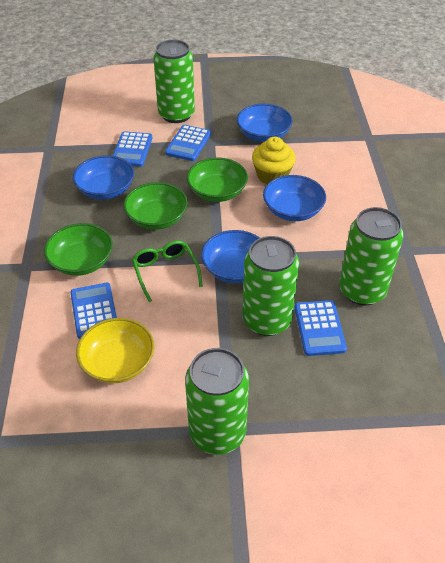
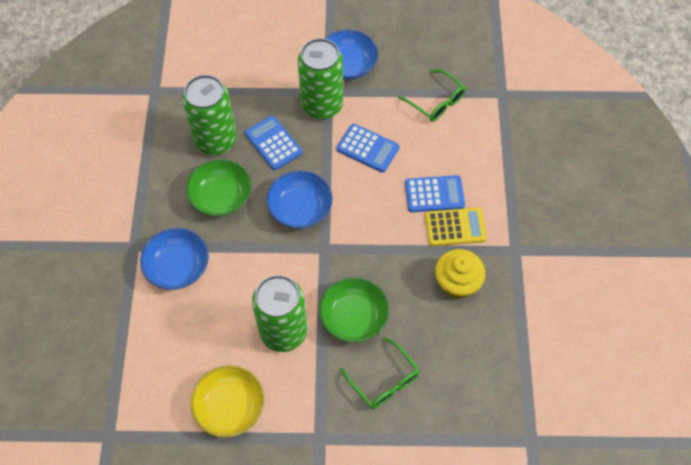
blue bowl: [73,155,134,200] [201,230,260,283] [237,104,293,142] [263,175,326,221] = 4 -> [140,228,209,290] [266,170,332,229] [325,29,378,80] = 3
blue calculator: [70,283,117,339] [113,131,153,167] [165,125,211,161] [295,300,347,356] = 4 -> [245,115,302,170] [336,124,400,173] [405,175,465,212] = 3
green bowl: [44,223,113,276] [124,182,188,230] [187,158,248,202] = 3 -> [186,159,252,217] [319,277,389,343] = 2
green can: [153,40,195,123] [185,348,249,455] [242,236,299,336] [339,207,404,306] = 4 -> [182,75,237,155] [252,275,307,352] [298,38,343,119] = 3
green glasses: [132,240,203,302] = 1 -> [341,338,420,409] [398,69,466,122] = 2
yellow calculator: none = 0 -> [425,208,487,246] = 1

